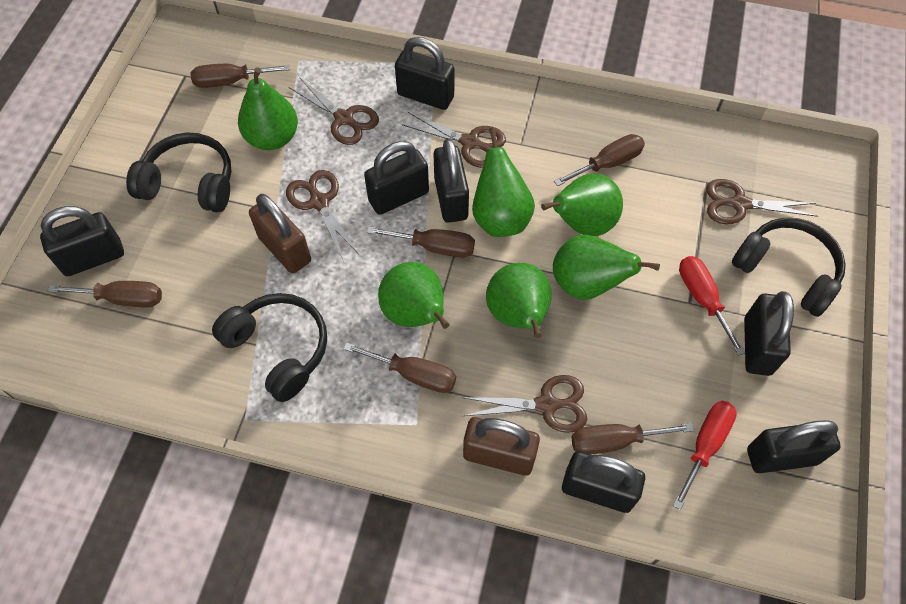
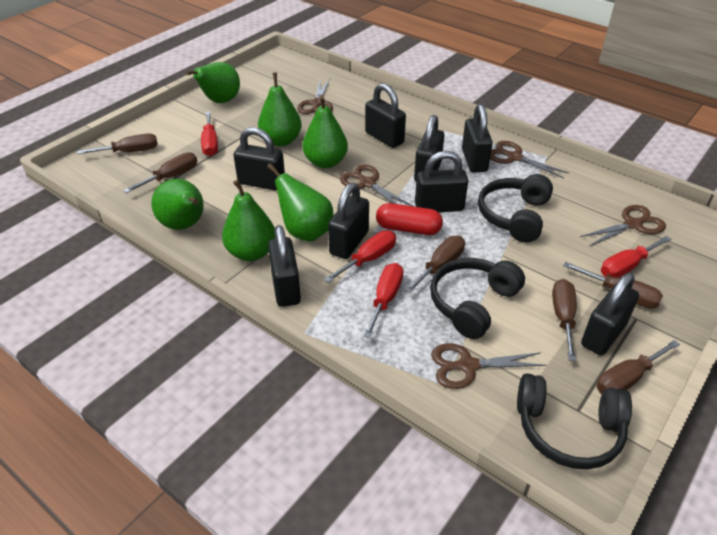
black padlock: [40,206,124,276] [364,141,429,215] [395,37,454,110] [433,138,469,223] [562,451,645,513] [744,291,794,376] [747,420,841,473] = 7 -> [233,127,285,191] [268,225,301,307] [328,183,369,259] [365,83,406,148] [414,115,445,182] [415,151,468,212] [462,104,493,172] [581,273,639,356] = 8
brown padlock: [249,194,311,273] [463,417,540,476] = 2 -> none = 0
red capsule: none = 0 -> [376,203,443,235] = 1
red screwdriver: [673,401,737,510] [679,256,746,356] = 2 -> [201,111,218,156] [324,230,396,283] [363,263,403,338] [601,236,671,277] = 4

